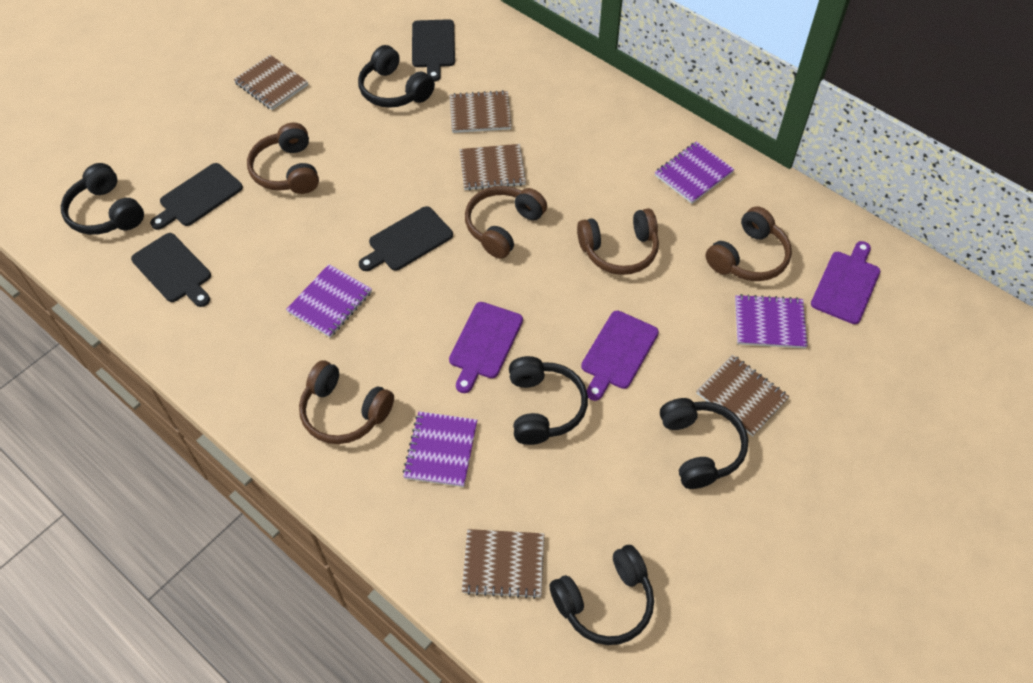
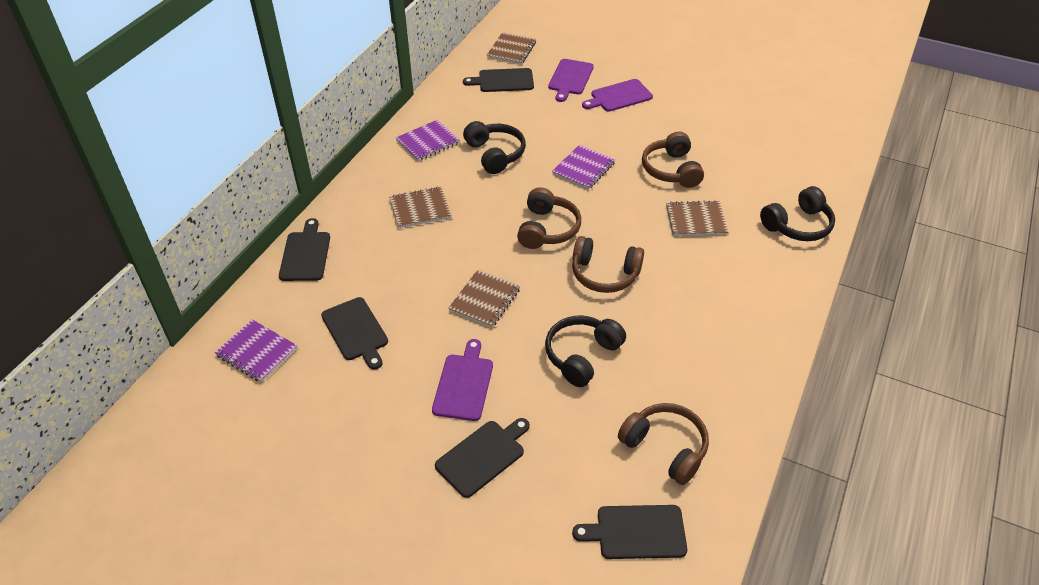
black cutting board: [131,233,211,307] [150,163,243,230] [359,206,453,271] [412,19,455,82] = 4 -> [279,218,330,281] [321,297,388,370] [435,418,530,498] [463,68,534,92] [572,505,687,559] = 5
black headphones: [61,163,144,235] [358,45,435,108] [509,356,588,445] [549,545,654,645] [660,398,748,489] = 5 -> [463,121,526,174] [545,316,626,387] [760,186,835,241] = 3
brown headphones: [247,123,319,194] [299,360,394,444] [465,186,547,259] [577,208,659,275] [705,206,792,281] = 5 -> [517,187,581,249] [572,236,644,293] [618,403,709,485] [642,132,704,188] = 4
brown notebook: [234,55,308,110] [449,90,512,133] [459,144,526,191] [462,529,544,599] [697,355,789,436] = 5 -> [389,187,452,228] [449,270,520,328] [487,32,536,65] [666,200,728,236] = 4
purple notebook: [286,264,372,337] [403,412,477,487] [655,141,734,204] [735,294,808,348] = 4 -> [215,319,298,383] [396,120,460,161] [552,144,615,190] = 3

